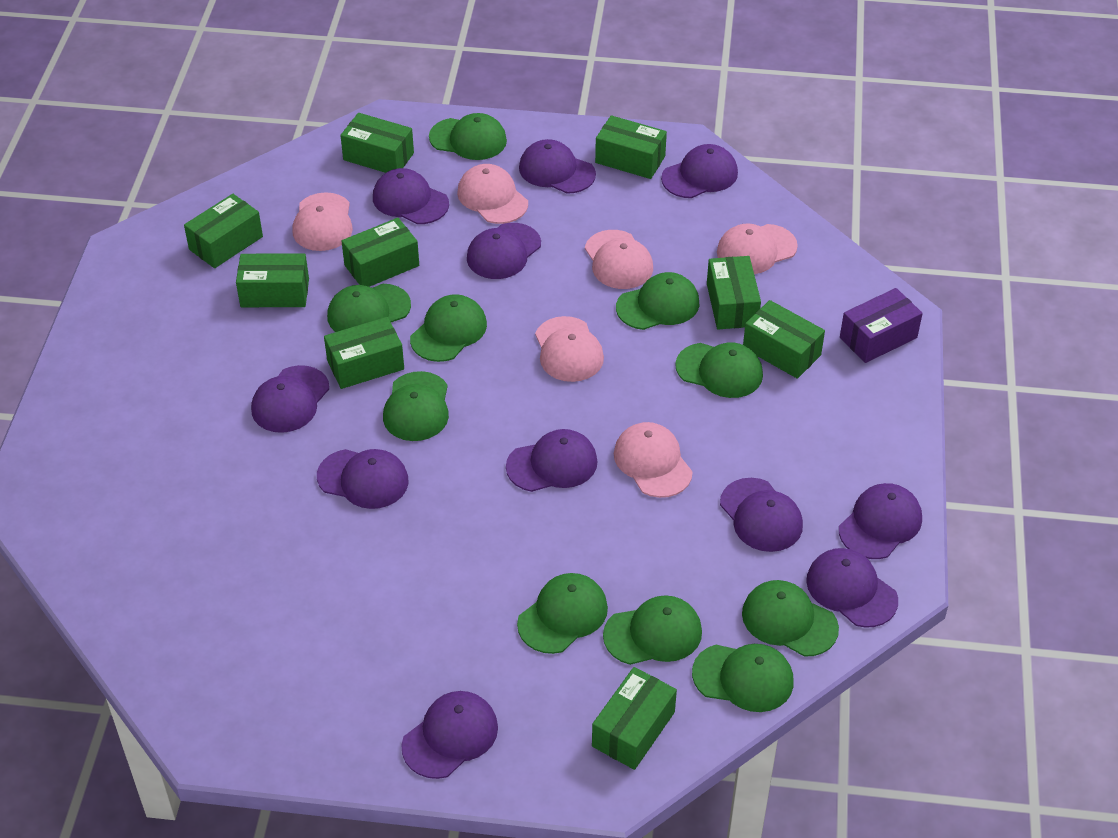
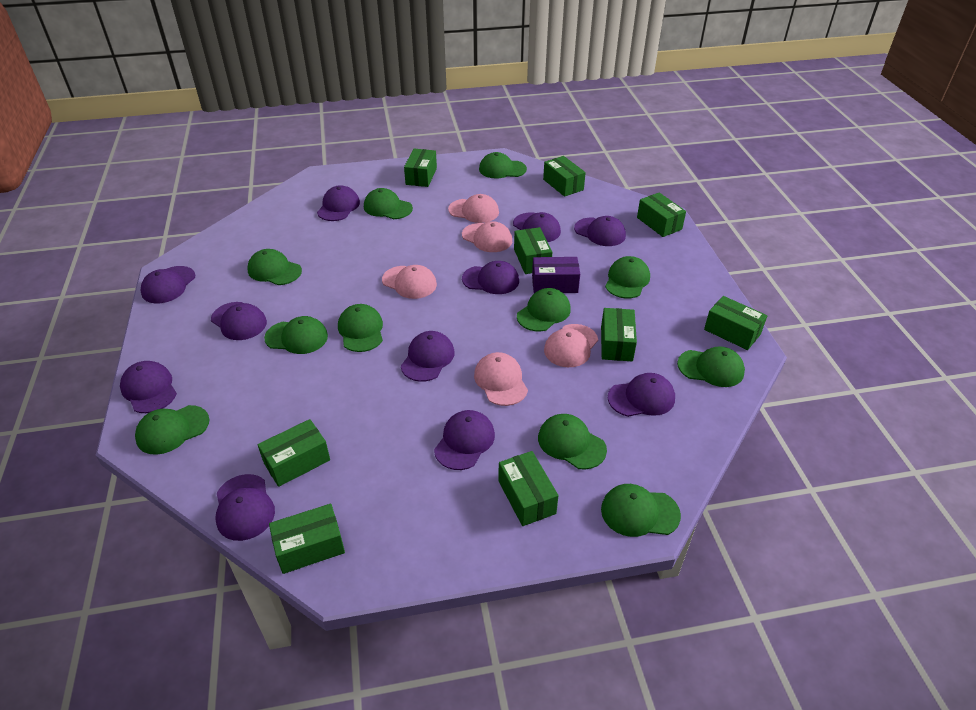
green cap: [327,284,411,332] [383,371,449,441] [410,294,487,362] [429,113,507,160] [517,573,608,654] [603,595,702,665] [616,272,699,330] [675,342,763,398] [692,644,794,712] [742,580,839,657] = 10 -> [135,405,209,455] [247,249,302,285] [264,316,328,354] [338,304,383,352] [364,188,413,219] [479,152,527,179] [517,288,571,332] [538,414,607,470] [601,484,681,537] [605,256,650,298] [677,346,745,387] = 11
pink cap: [292,192,353,251] [457,164,528,224] [535,316,604,382] [585,230,653,289] [614,422,693,498] [717,224,798,274] = 6 -> [382,265,437,299] [448,194,499,223] [462,221,512,252] [474,352,528,406] [544,324,598,367] = 5

